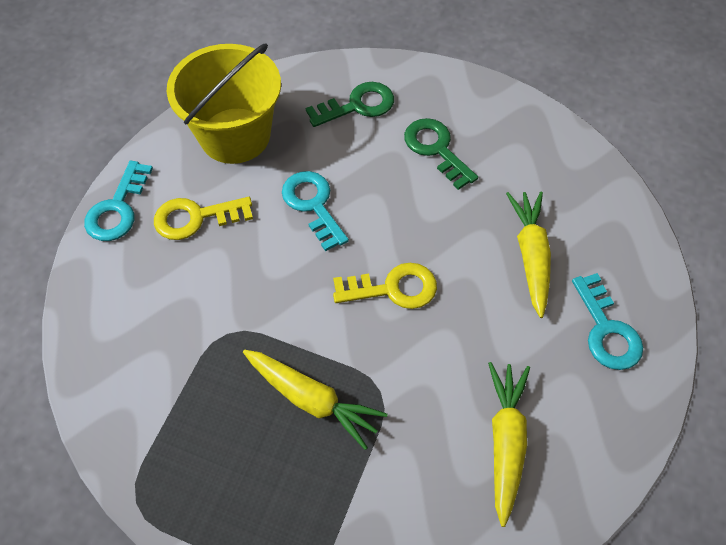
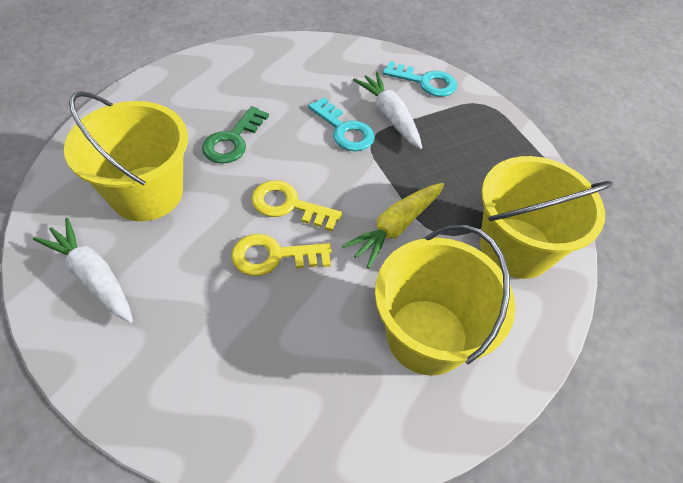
green key: [305,82,394,127] [404,118,478,190] = 2 -> [202,106,269,164] = 1
turquoise key: [84,160,153,241] [282,171,349,251] [572,273,643,370] = 3 -> [308,97,375,151] [383,61,457,97] = 2
white carrot: none = 0 -> [33,218,133,323] [353,72,422,149] = 2
yellow bucket: [167,44,281,164] = 1 -> [64,91,188,221] [375,225,516,376] [480,156,613,279] = 3
yellow carrot: [243,350,388,450] [488,362,530,527] [506,192,551,318] = 3 -> [342,183,444,268] = 1

